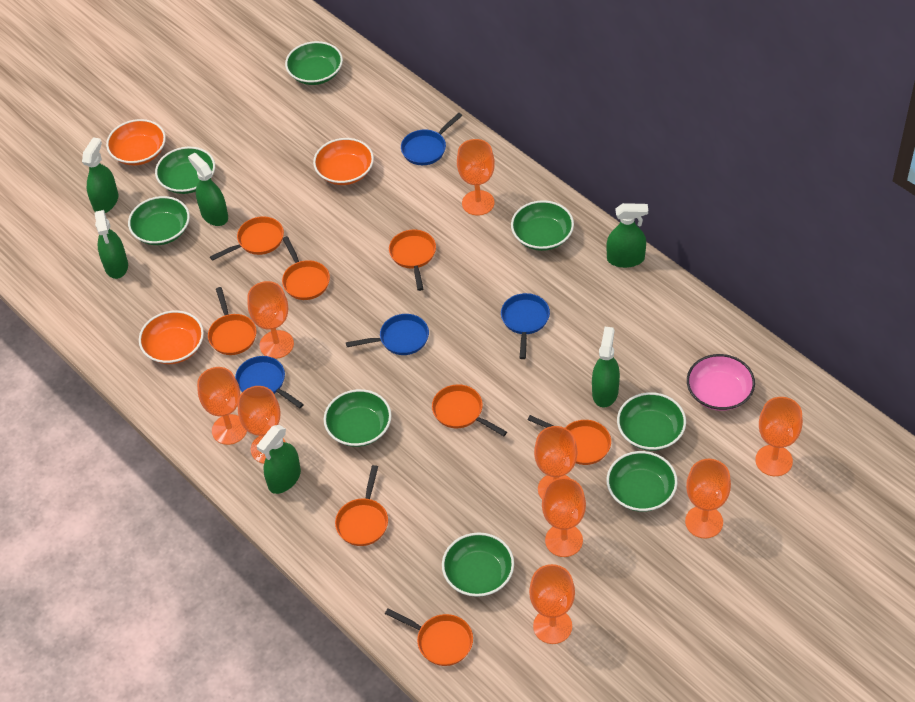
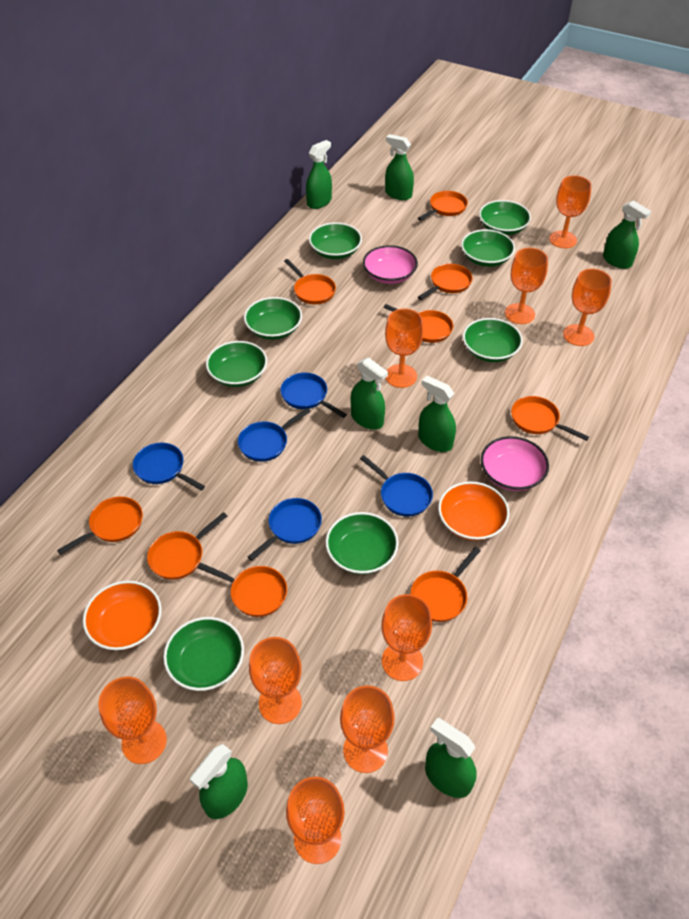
blue pan: [235,356,304,408] [346,314,429,355] [401,113,463,165] [501,293,550,359] = 4 -> [133,443,205,491] [238,408,311,462] [248,498,322,561] [281,373,347,418] [360,455,433,517] = 5
green spray bottle: [82,137,118,213] [95,210,128,279] [188,153,228,226] [257,425,301,494] [592,327,620,407] [606,203,648,268] = 6 -> [190,744,248,819] [306,140,332,209] [351,357,388,430] [385,134,414,200] [418,376,456,452] [425,718,477,798] [603,200,651,269] = 7
orange bowl: [106,119,166,166] [139,310,204,364] [313,138,374,185] = 3 -> [83,581,162,650] [438,481,510,541] = 2
orange pan: [208,287,257,355] [210,216,284,261] [282,236,330,300] [335,465,388,546] [385,608,473,666] [389,230,436,291] [432,385,507,436] [528,415,611,465] = 8 -> [57,496,143,555] [147,512,227,580] [197,563,287,617] [284,259,336,304] [384,304,453,343] [411,547,481,622] [418,191,468,221] [418,264,473,300] [511,396,589,441] = 9
pink bowl: [687,354,755,411] = 1 -> [363,245,418,284] [481,436,549,491] = 2

